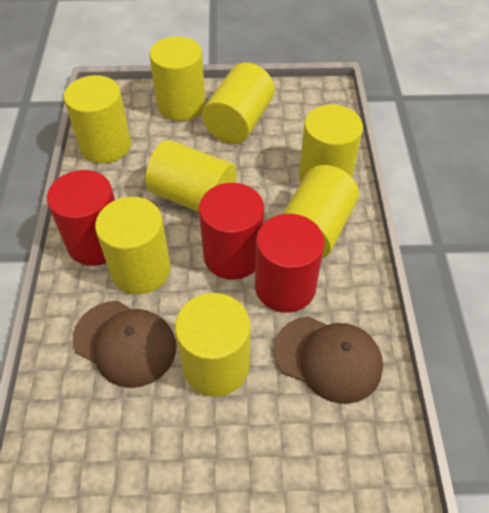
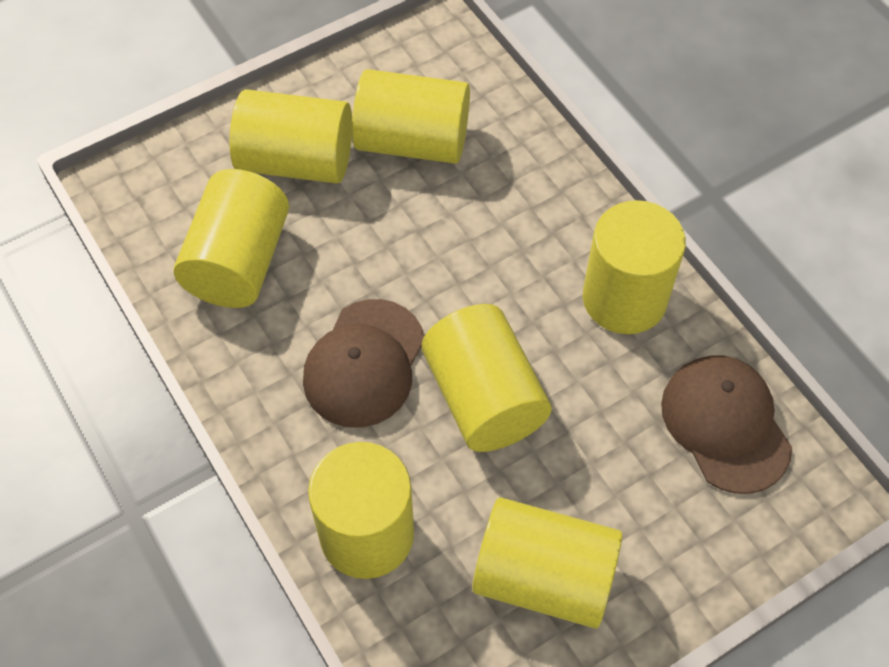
red cylinder: [47,170,115,266] [199,183,264,279] [255,214,325,313] = 3 -> none = 0
yellow cylinder: [64,75,131,164] [95,197,171,294] [145,140,237,212] [149,36,206,121] [175,293,250,397] [202,63,275,144] [282,165,359,258] [299,105,363,182] = 8 -> [174,169,289,308] [229,89,352,184] [308,442,414,579] [352,69,470,164] [422,304,552,452] [472,497,623,629] [583,200,686,334] = 7

